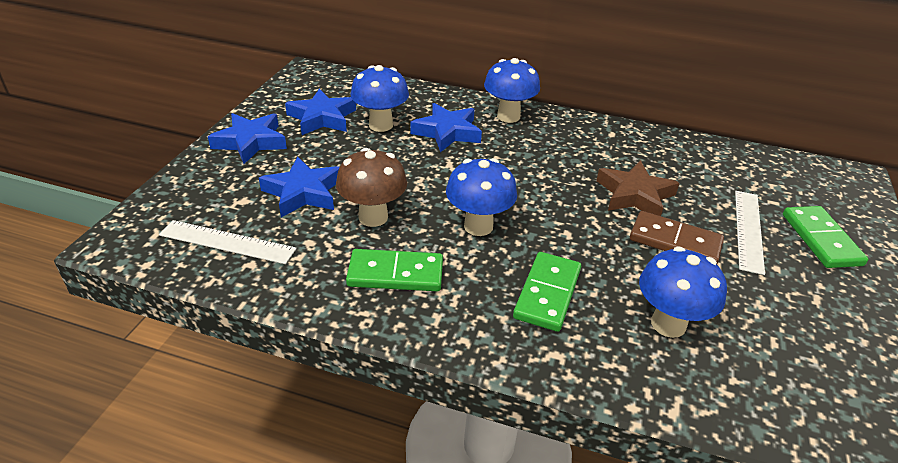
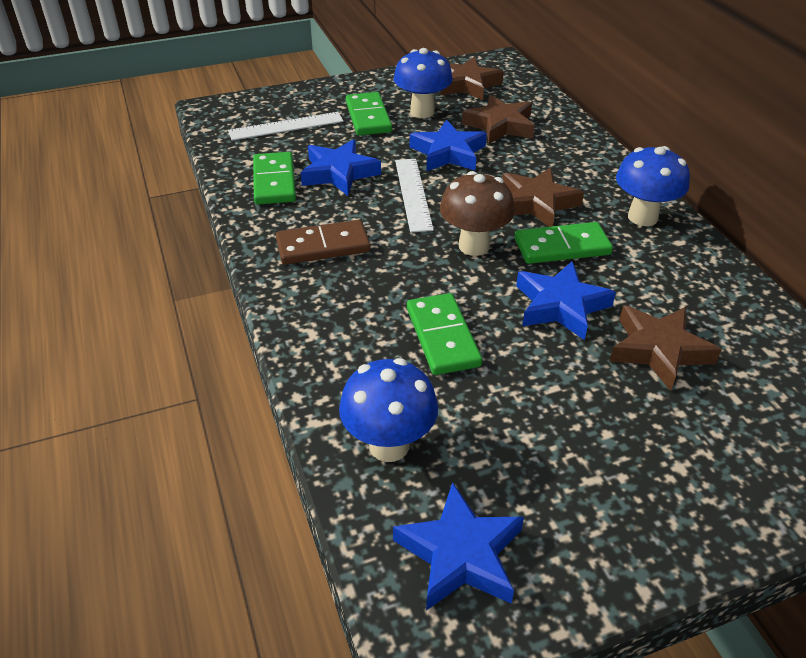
blue mushroom: [350,65,409,132] [446,158,517,236] [484,58,540,123] [639,246,727,338] = 4 -> [339,358,438,462] [394,48,453,118] [616,146,690,226] = 3
brown star: [596,161,680,216] = 1 -> [441,57,504,100] [462,94,535,144] [502,167,584,227] [610,305,721,391] = 4
green domino: [346,249,443,291] [513,252,581,332] [783,206,868,268] = 3 -> [253,152,296,205] [346,92,392,136] [407,293,483,375] [515,222,613,264] = 4

